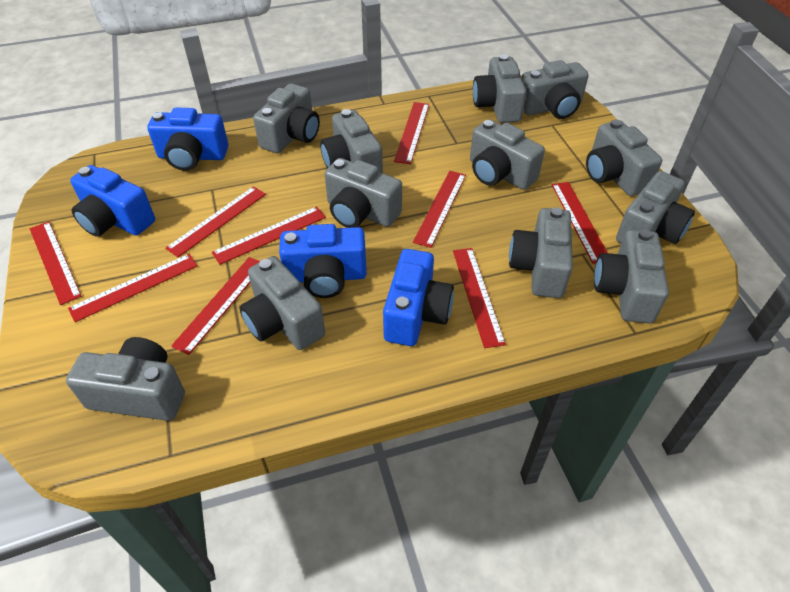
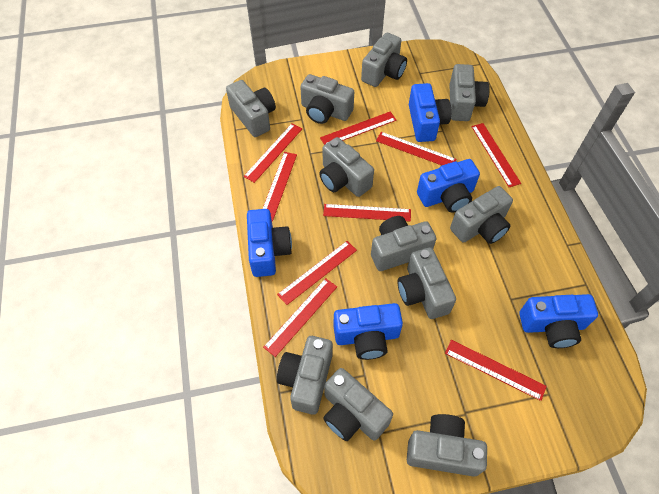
blue camera: [70,165,155,237] [147,108,228,171] [279,224,367,298] [383,249,454,346] = 4 -> [247,209,292,277] [334,303,403,360] [409,83,451,142] [417,159,480,213] [519,294,598,348] = 5
grey camera: [66,337,185,421] [240,256,325,350] [253,83,320,153] [320,109,383,173] [325,158,402,228] [470,119,545,190] [473,54,527,123] [509,207,573,298] [521,60,589,119] [586,120,662,196] [594,229,669,323] [616,171,695,244] = 12 -> [226,80,276,137] [277,336,333,415] [300,74,354,124] [319,137,374,197] [323,368,393,441] [361,33,407,87] [371,216,436,271] [398,247,456,319] [407,414,487,477] [449,64,490,121] [450,186,513,244] = 11

